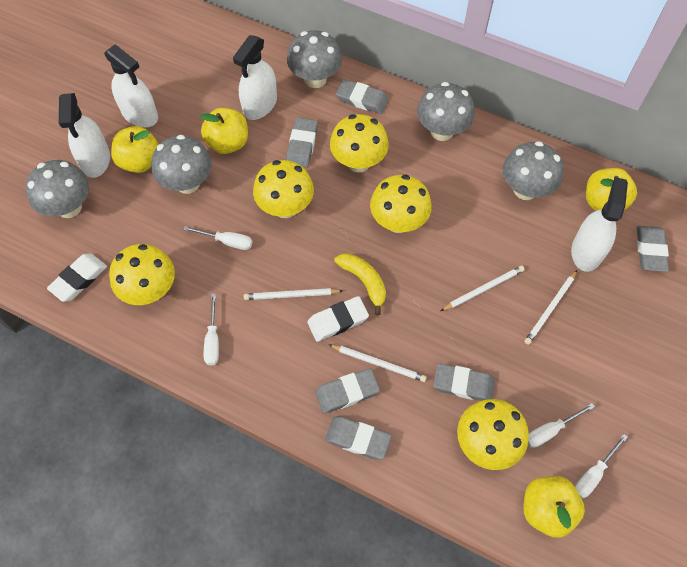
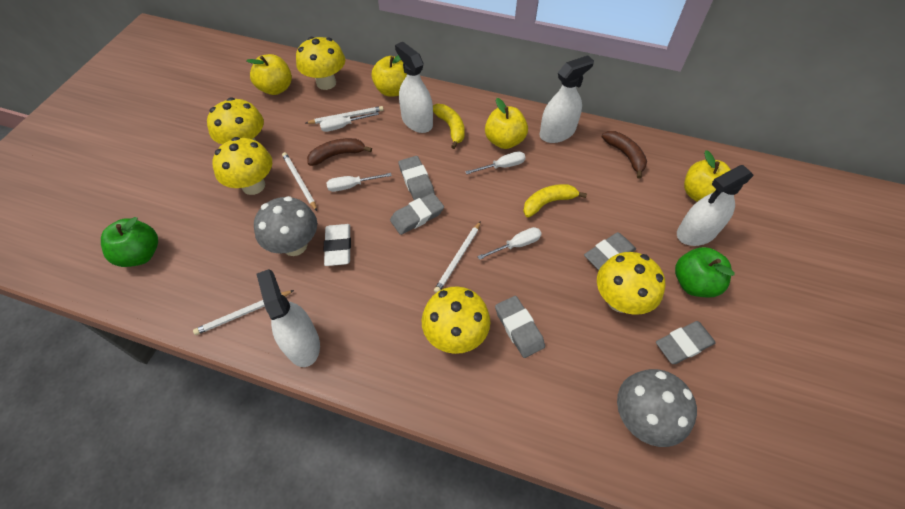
brown banana: none = 0 -> [307,138,372,166] [602,131,647,179] = 2
green apple: none = 0 -> [101,217,158,267] [675,247,735,298] = 2
grey eraser: [286,118,318,167] [315,368,380,414] [325,417,391,460] [336,79,389,114] [433,363,495,401] [637,226,669,272] = 6 -> [390,193,444,235] [398,156,435,200] [495,296,545,358] [584,232,636,270] [656,321,716,364] = 5
grey mushroom: [26,160,89,218] [151,135,212,194] [287,30,342,88] [417,82,475,141] [503,141,564,200] = 5 -> [254,196,317,256] [617,369,697,447] = 2
white eraser: [47,253,107,302] [307,296,369,342] = 2 -> [323,224,351,266] = 1
yellow banana: [334,253,386,315] = 1 -> [433,104,465,149] [523,184,587,218] = 2

